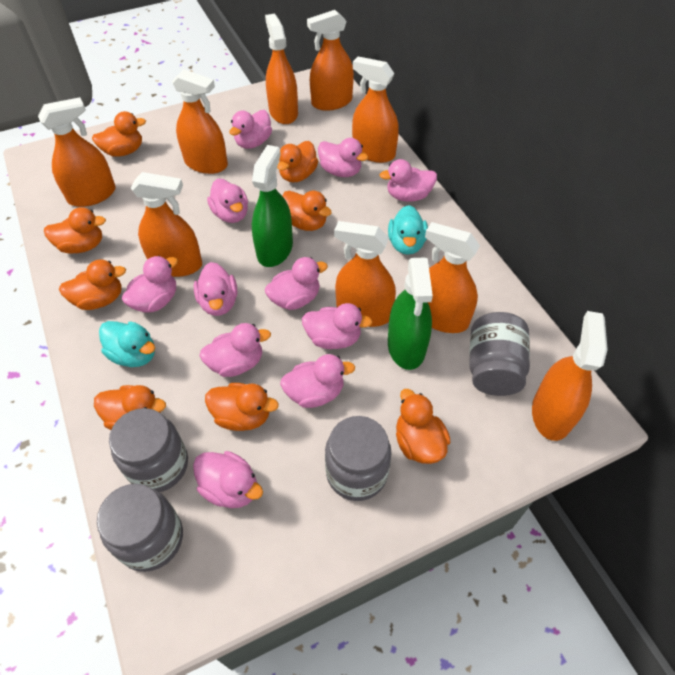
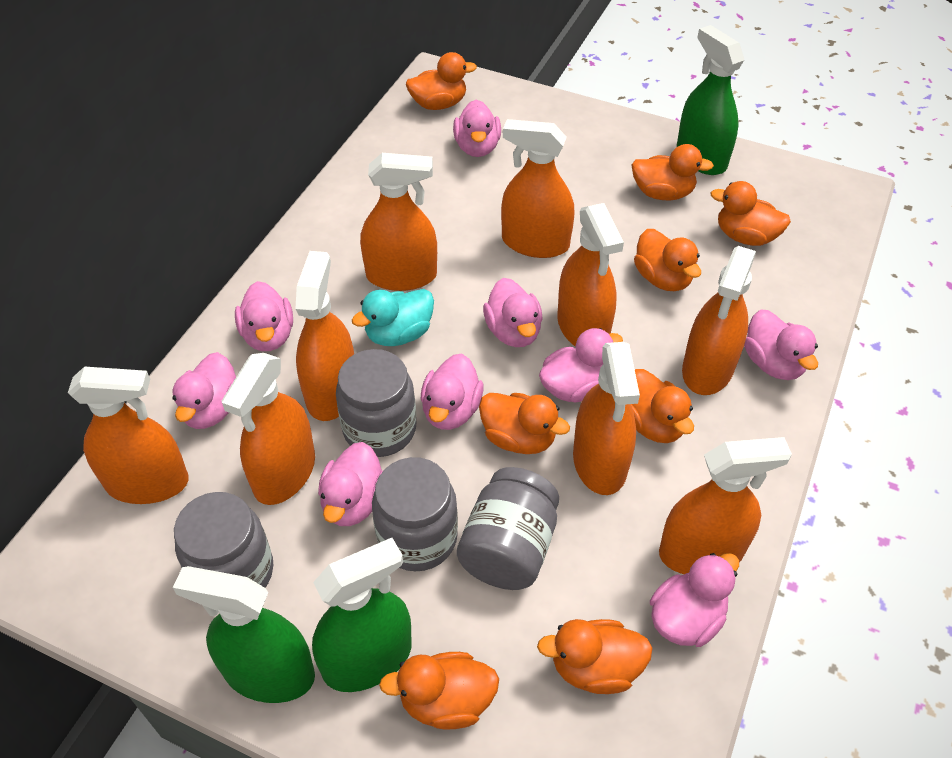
green spray bottle: [252,145,293,267] [388,257,433,370] = 2 -> [173,566,315,703] [312,538,412,692] [677,25,744,175] = 3
pink duck: [122,256,178,313] [193,451,263,508] [194,262,237,316] [199,323,271,377] [207,179,248,223] [230,110,272,149] [265,257,328,310] [280,354,355,408] [302,303,373,349] [318,138,368,177] [379,159,437,202] = 11 -> [172,352,236,429] [235,281,293,351] [318,442,384,526] [421,354,484,430] [453,100,501,157] [483,278,543,347] [539,328,623,403] [650,553,739,647] [744,310,818,380] = 9
turquoise duck: [99,321,155,367] [388,205,428,255] = 2 -> [352,289,434,346] = 1

